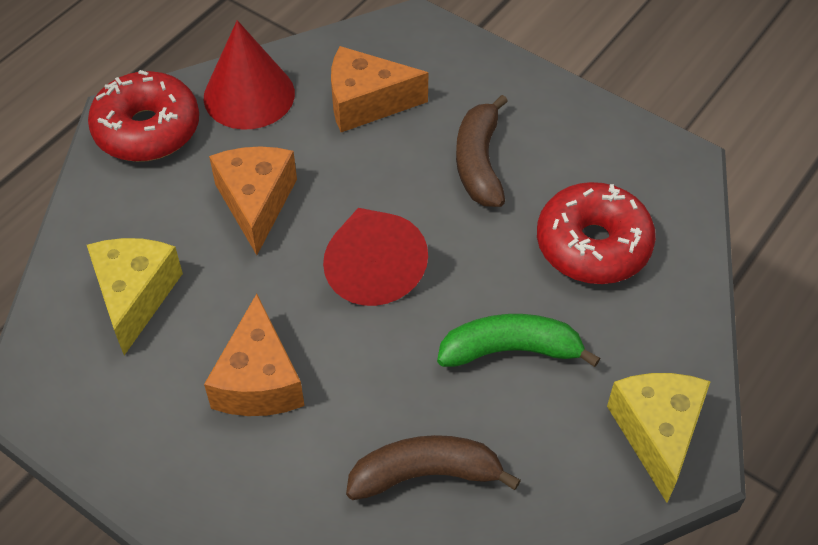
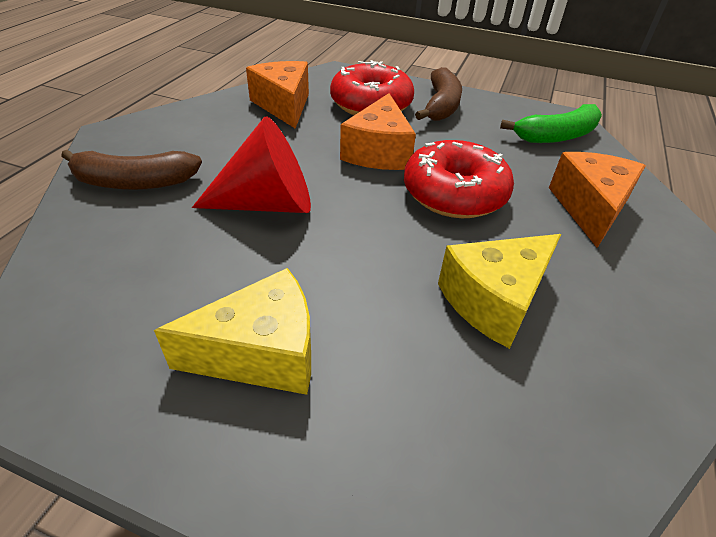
red cone: [204,20,295,130] [323,208,428,306] = 2 -> [192,116,311,213] = 1

